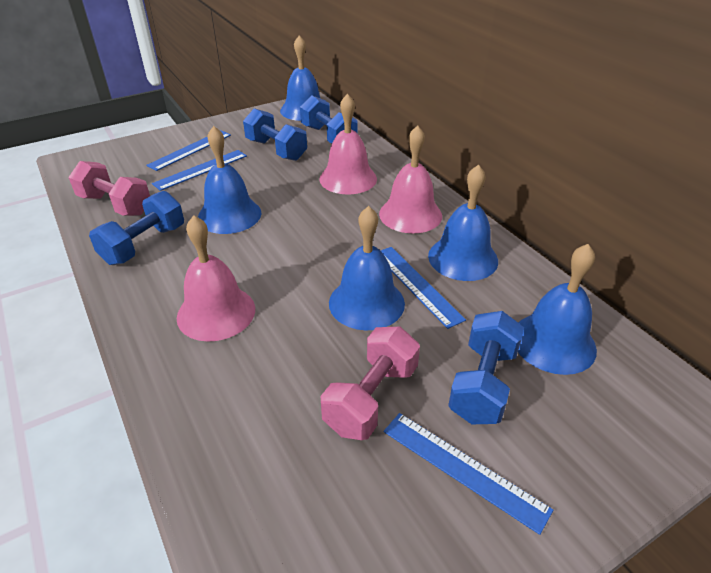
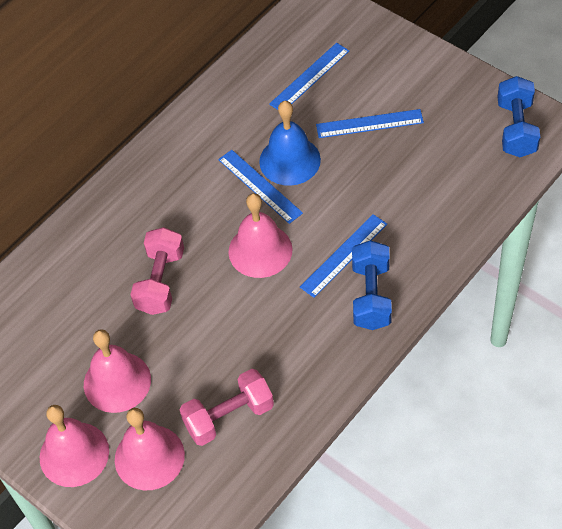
blue bell: [198,126,261,234] [280,35,321,121] [329,206,405,330] [428,165,498,281] [518,244,597,375] = 5 -> [259,101,321,186] = 1
blue dumbbell: [89,191,184,265] [243,108,307,161] [300,95,358,144] [448,311,524,424] = 4 -> [352,240,392,330] [497,76,540,157] = 2
pink bell: [177,215,255,342] [319,94,377,194] [379,125,442,233] = 3 -> [40,405,109,487] [84,329,151,413] [115,408,185,490] [228,193,293,278] = 4

